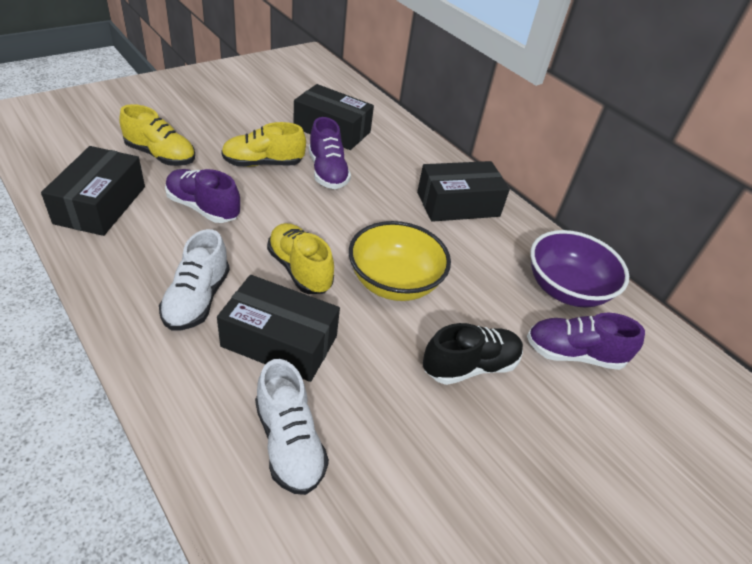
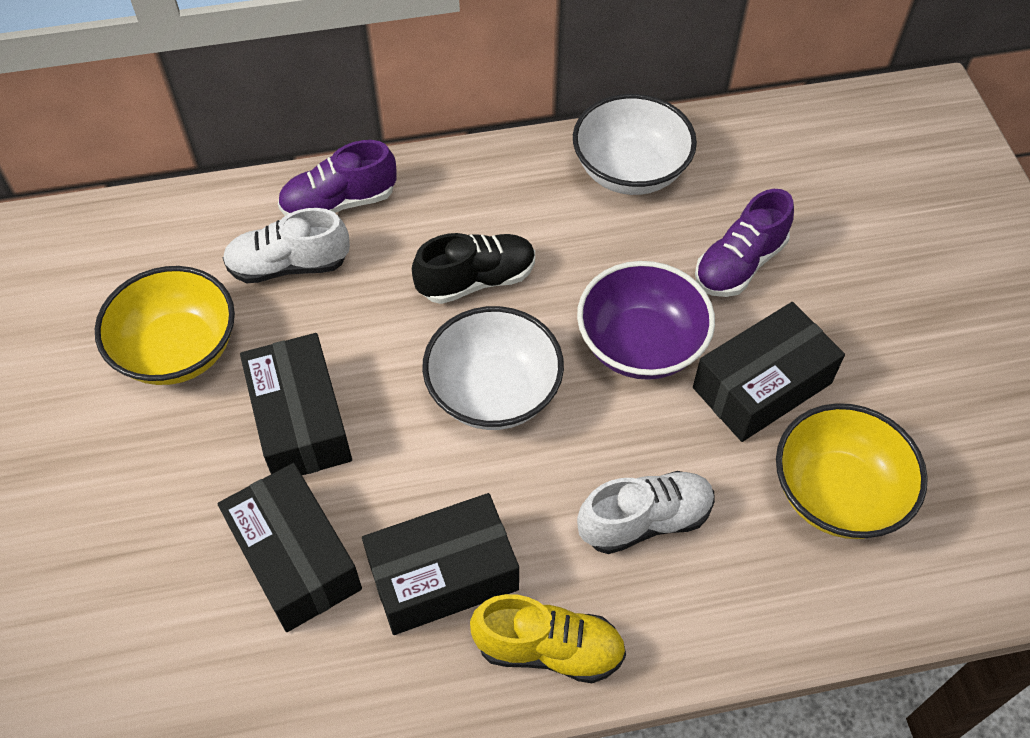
purple shoe: [165,169,240,223] [309,117,351,189] [527,313,645,370] = 3 -> [278,140,397,216] [695,189,794,297] = 2
white bowl: none = 0 -> [422,306,564,430] [573,94,697,195] = 2
yellow bowl: [349,221,451,301] = 1 -> [95,266,235,385] [776,403,928,539] = 2
yellow shoe: [119,104,195,166] [221,122,306,167] [267,223,334,294] = 3 -> [470,594,626,683] = 1

